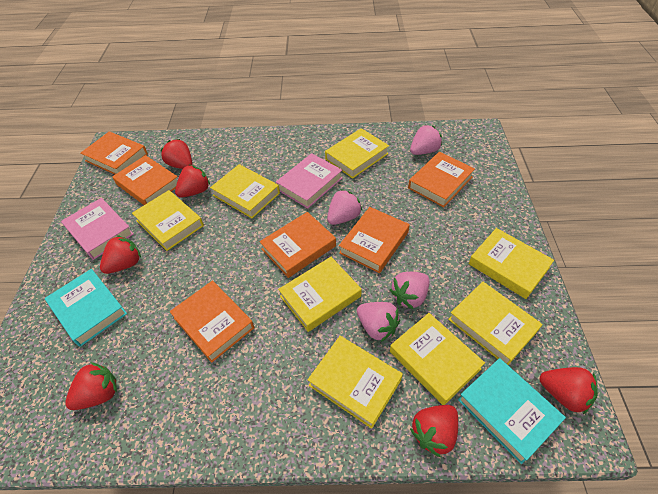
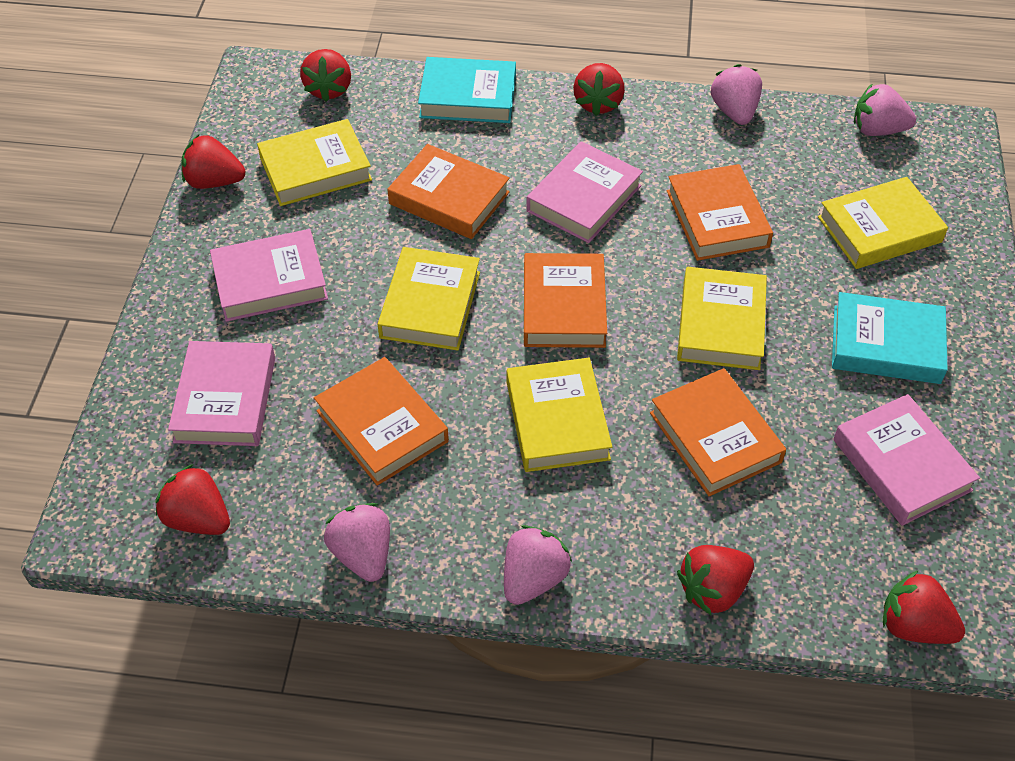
orange book: [81,131,148,174] [112,155,178,205] [170,281,254,363] [259,212,336,278] [339,207,410,273] [408,152,475,207] = 6 -> [314,357,449,486] [387,144,510,239] [524,253,607,348] [650,368,786,496] [667,164,773,261] = 5
pink book: [61,198,134,260] [276,153,342,209] = 2 -> [168,341,275,446] [210,229,328,322] [526,141,643,243] [833,394,980,526] = 4
yellow book: [132,190,204,251] [210,164,280,218] [278,257,362,332] [308,336,403,429] [325,128,389,179] [390,313,485,405] [448,282,543,365] [469,228,554,299] = 8 -> [257,119,372,206] [378,247,480,351] [507,358,612,472] [677,267,767,370] [818,177,948,269] = 5

